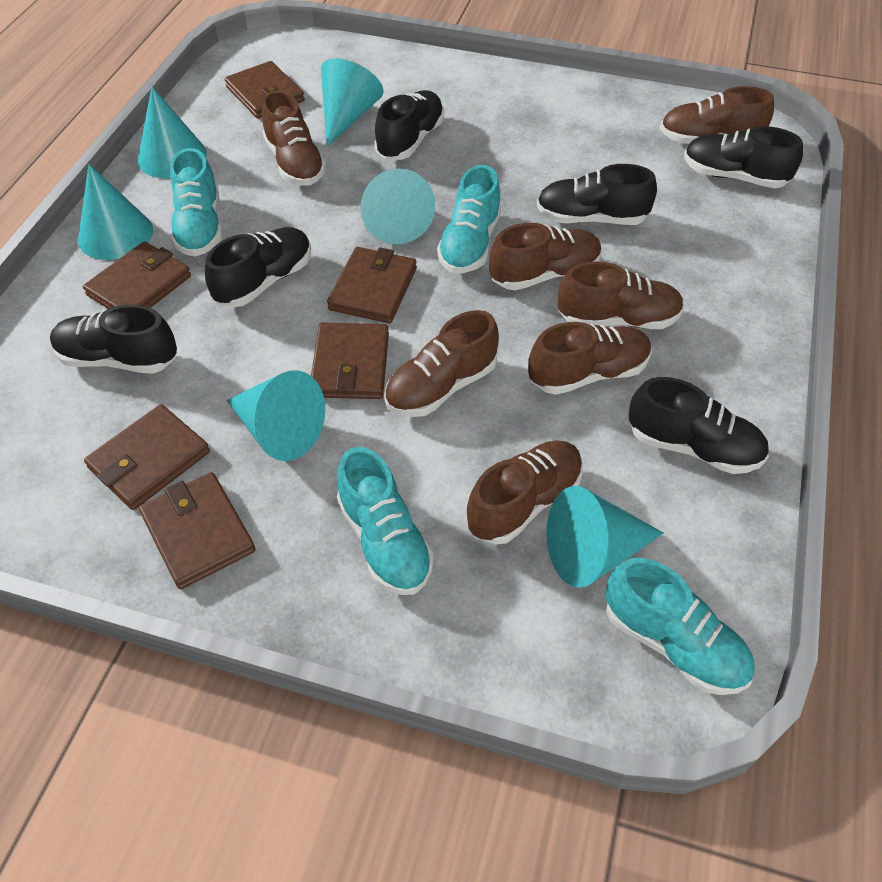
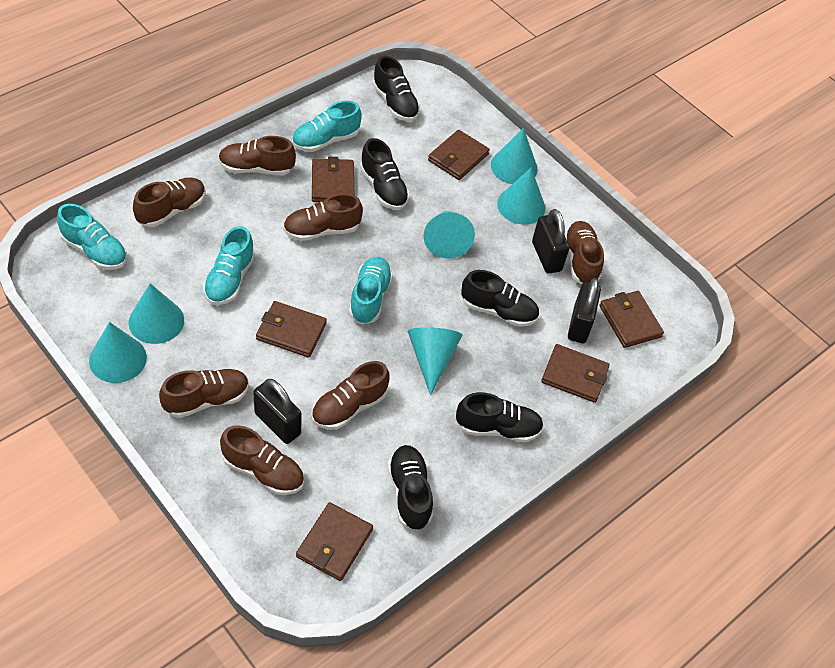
black padlock: none = 0 -> [253,379,302,444] [532,209,570,274] [568,278,601,343] = 3
black shoe: [50,304,177,374] [205,227,311,307] [375,90,444,160] [537,164,657,225] [629,377,769,474] [684,126,803,188] = 6 -> [360,138,410,210] [373,56,420,121] [387,445,433,531] [456,392,544,443] [461,270,539,327] = 5

